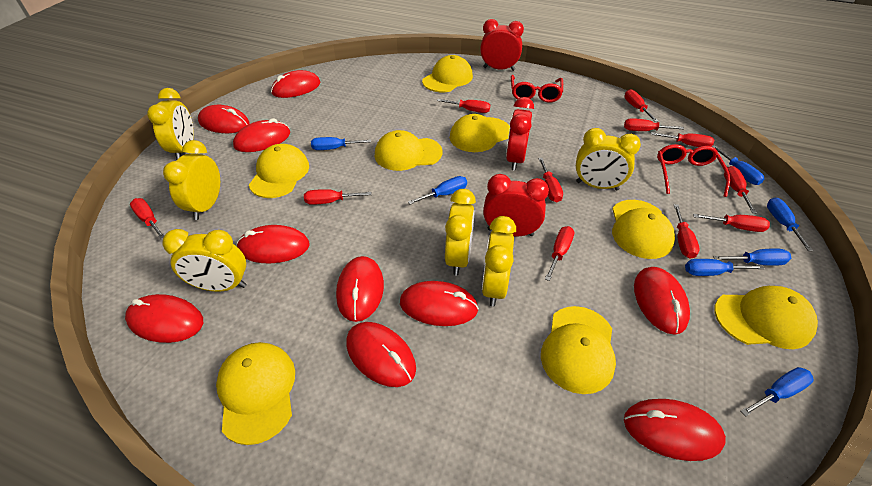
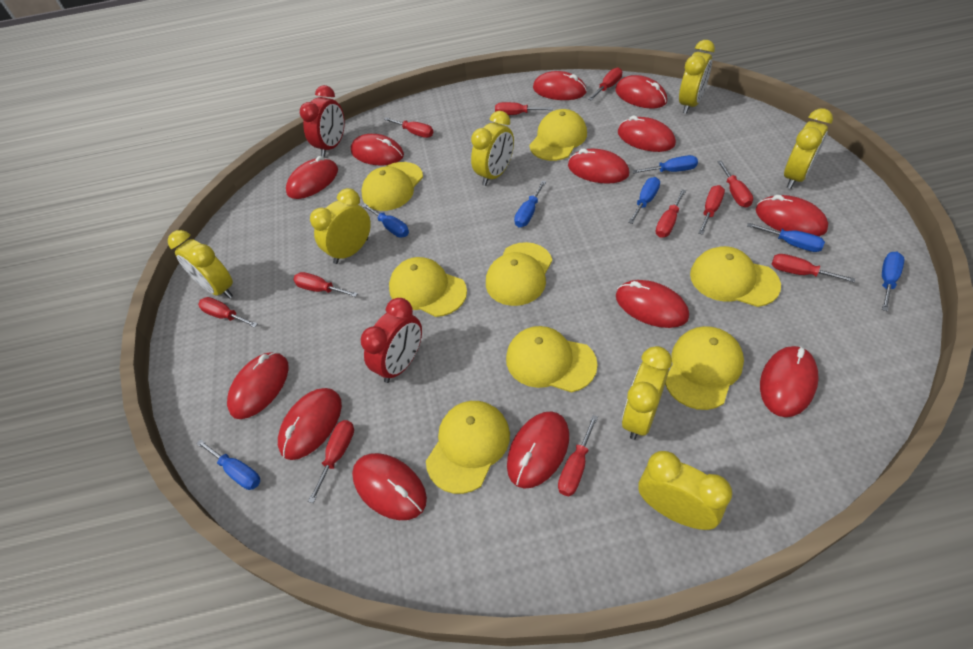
red clock: [480,19,524,71] [483,174,549,237] [506,97,534,171] = 3 -> [300,85,345,157] [361,298,422,383] = 2
red glasses: [511,75,563,103] [657,144,730,197] = 2 -> none = 0
red mouse: [125,294,203,343] [198,105,250,133] [233,118,290,152] [236,225,310,263] [271,70,320,98] [336,256,384,322] [346,322,416,387] [400,281,479,326] [624,399,726,461] [634,267,690,335] = 10 -> [227,352,289,419] [278,388,342,460] [286,156,338,199] [351,134,404,166] [352,453,427,520] [507,411,569,489] [533,71,587,100] [568,149,629,184] [615,75,667,109] [616,280,689,328] [618,116,676,152] [756,195,828,236] [760,346,819,417] = 13
yellow clock: [147,88,194,160] [162,229,247,292] [163,140,220,220] [445,189,476,275] [482,216,516,306] [576,128,641,191] = 6 -> [168,230,233,299] [310,188,371,264] [471,111,514,186] [622,346,672,440] [638,451,732,530] [679,40,715,114] [784,108,833,189] = 7

